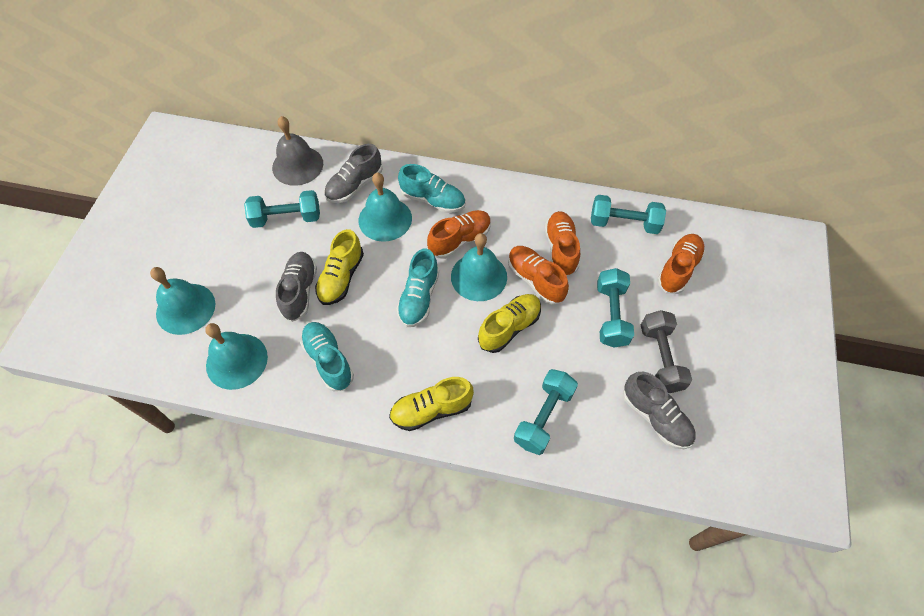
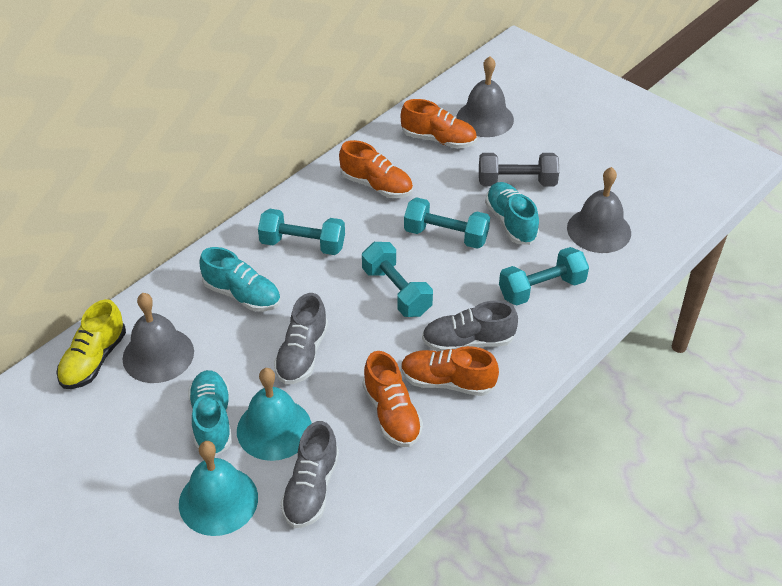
grey bell: [272,116,323,186] = 1 -> [122,293,194,383] [456,56,514,137] [567,167,631,253] = 3
turquoise bell: [150,267,215,335] [205,323,268,390] [359,173,412,242] [451,233,507,301] = 4 -> [179,441,258,536] [237,368,312,461] = 2
yellow shoe: [315,229,364,305] [389,377,474,431] [478,294,541,353] = 3 -> [56,299,126,389] = 1

